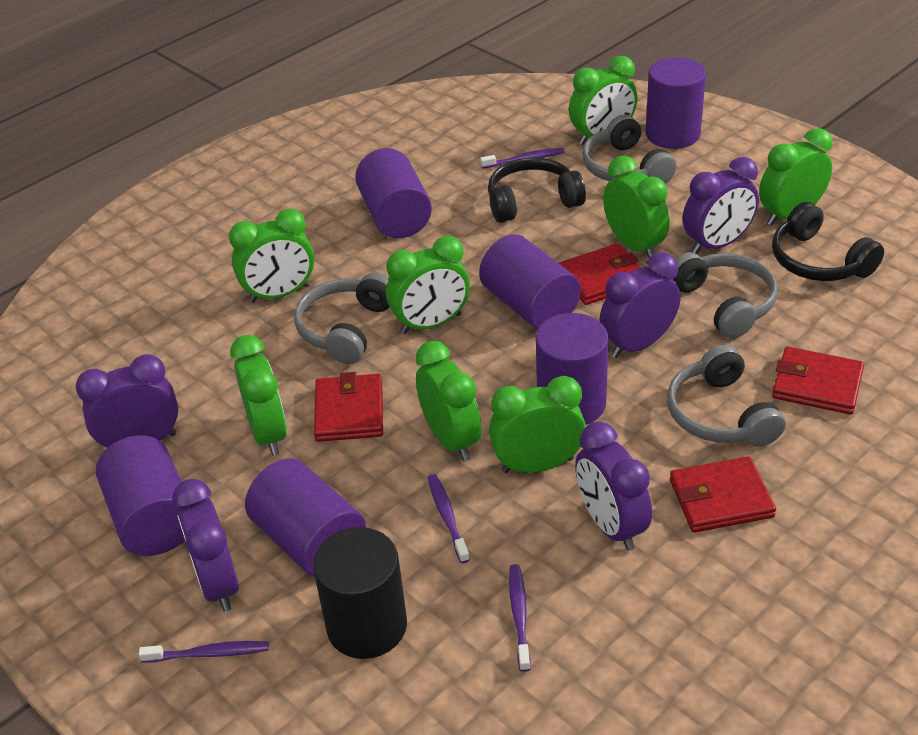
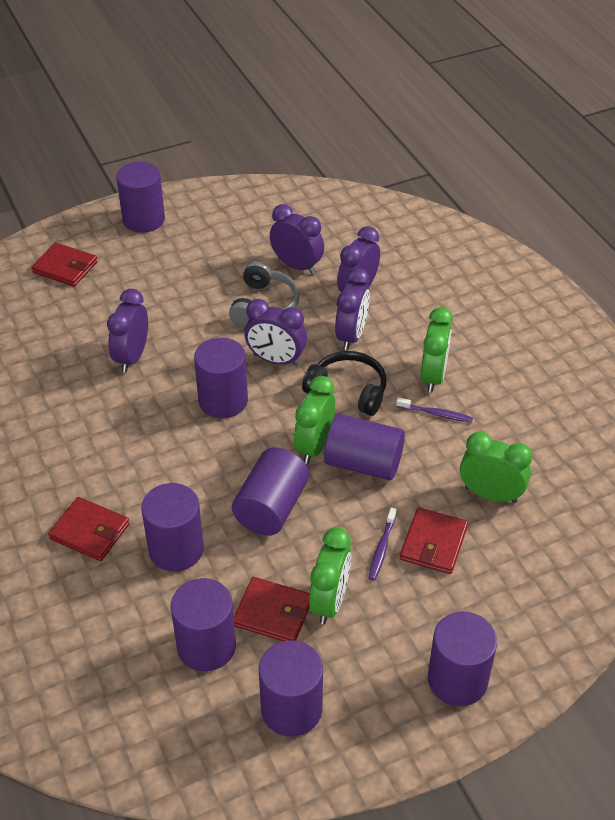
black cylinder: [313,527,407,659] = 1 -> none = 0
black headphones: [488,157,586,223] [772,202,884,281] = 2 -> [302,351,386,416] = 1
green clock: [229,209,314,303] [230,335,287,456] [386,236,470,334] [416,341,482,461] [489,376,586,473] [569,56,638,145] [603,156,670,258] [759,128,833,226] = 8 -> [294,376,335,464] [309,527,351,625] [421,307,453,393] [460,432,532,503] = 4
grey headphones: [294,272,390,364] [582,115,677,183] [667,345,786,447] [670,252,778,338] = 4 -> [229,261,300,327] = 1
purple cylinder: [96,435,185,556] [245,458,366,577] [355,148,432,238] [479,234,581,329] [536,313,609,425] [646,57,706,149] = 6 -> [116,162,165,233] [141,483,204,572] [171,578,236,671] [194,338,248,418] [232,448,309,535] [259,640,323,737] [324,414,405,480] [428,612,497,706] = 8
purple toothbrush: [139,641,269,663] [428,474,470,563] [480,148,565,169] [509,564,530,672] = 4 -> [369,507,397,581] [396,397,473,423] = 2

